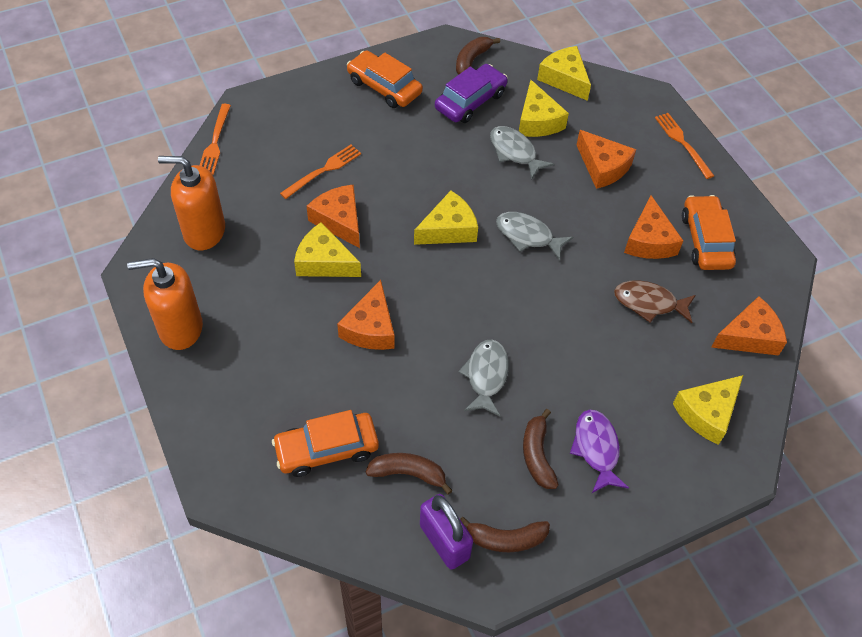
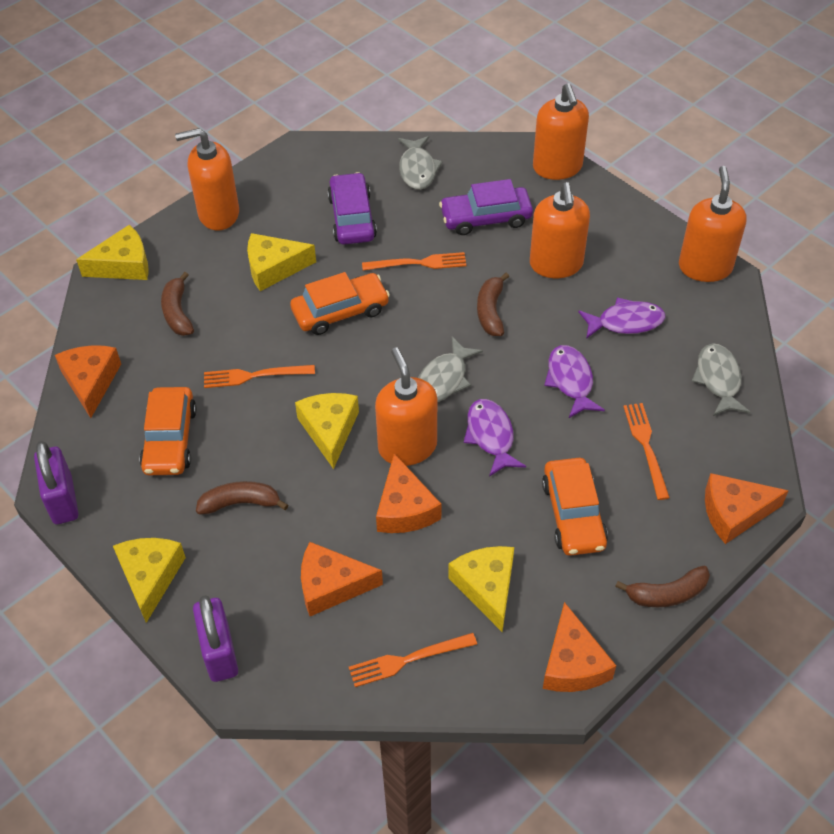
brown fish: [614,280,696,323] = 1 -> none = 0
orange fork: [199,104,231,175] [280,145,361,199] [655,113,714,179] = 3 -> [204,365,315,388] [349,633,477,687] [362,252,466,271] [623,403,670,500] = 4
orange soap dispenser: [127,258,203,350] [158,156,225,250] = 2 -> [175,128,239,230] [375,347,437,466] [530,182,590,278] [533,83,589,180] [679,166,747,282] = 5
purple car: [435,64,508,123] = 1 -> [327,172,377,245] [439,179,533,235] = 2
purple fish: [570,409,629,493] = 1 -> [464,399,526,477] [544,345,605,418] [578,297,665,339] = 3
purple padlock: [420,494,473,570] = 1 -> [34,441,78,524] [193,595,238,682] = 2

